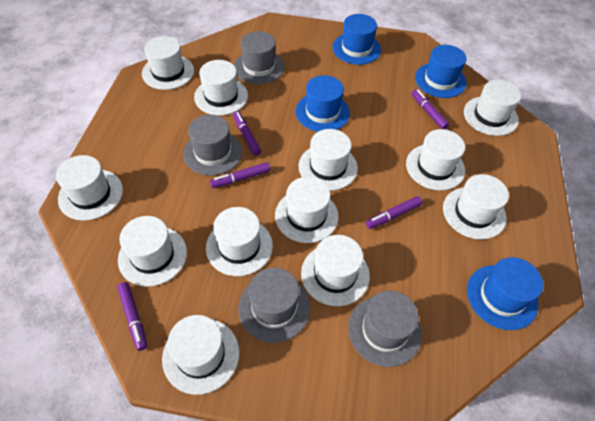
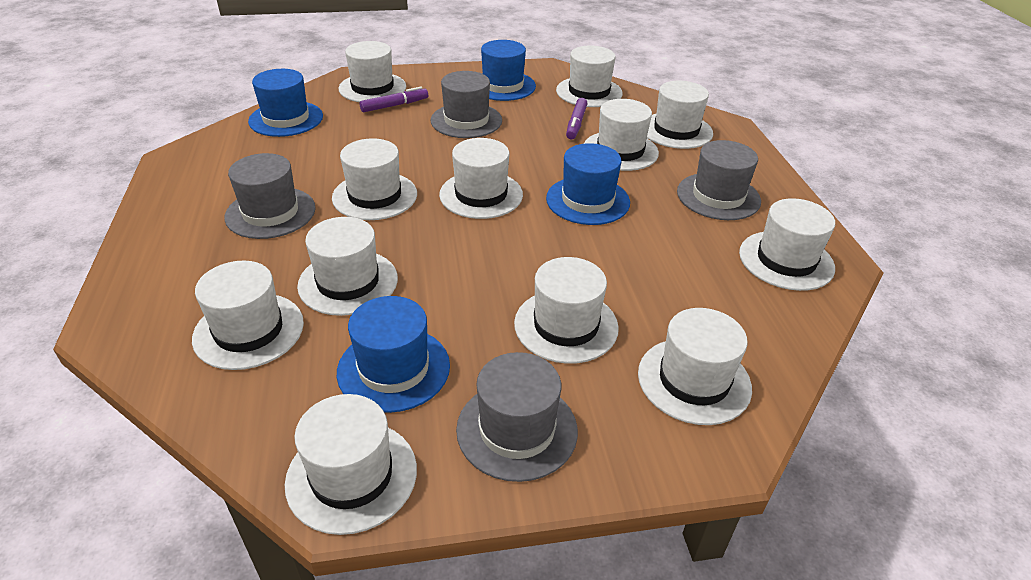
purple marker: [117,282,147,351] [210,162,270,188] [233,111,261,156] [366,196,422,229] [411,89,449,129] = 5 -> [360,87,428,112] [566,98,588,139] = 2

